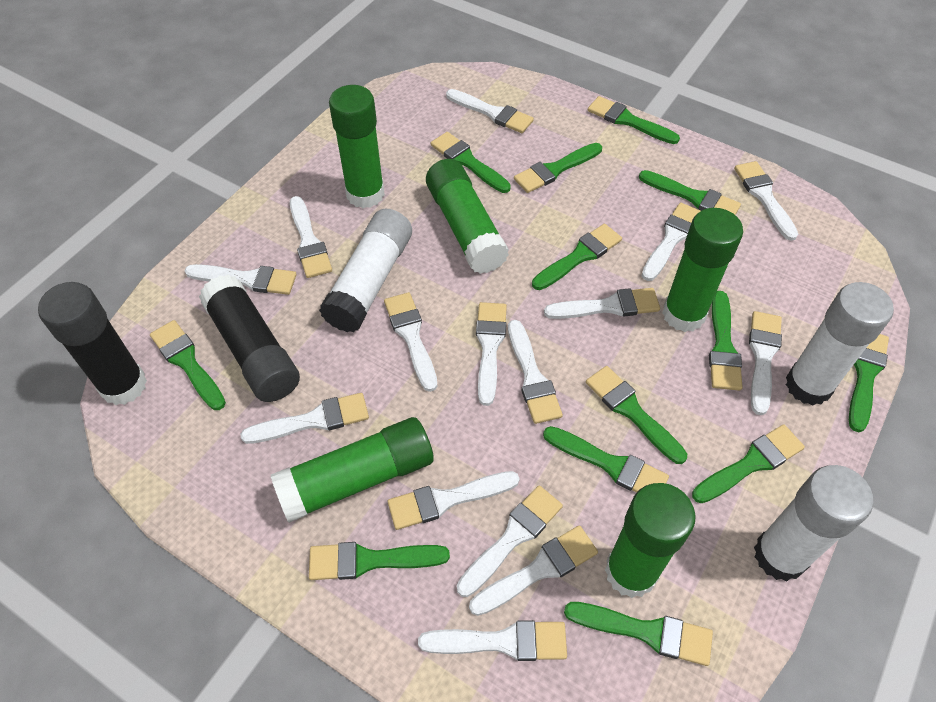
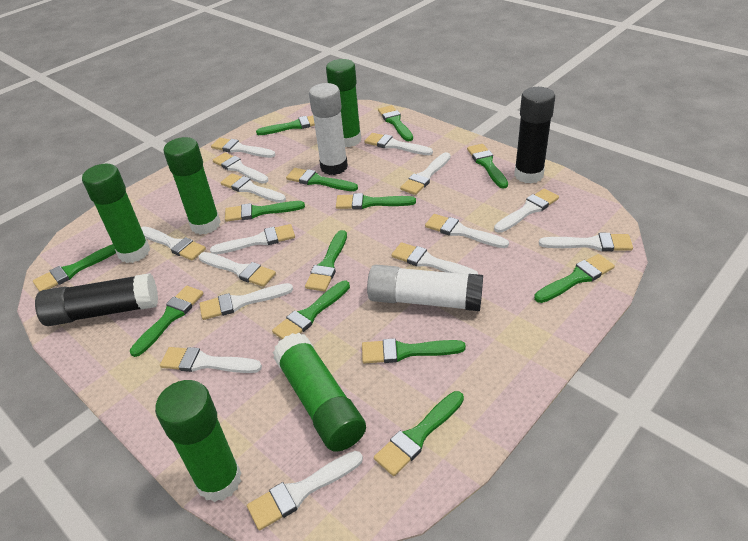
white glue stick: [319,209,412,332] [754,465,873,581] [786,282,894,406] = 3 -> [309,83,348,175] [367,265,483,311] = 2

